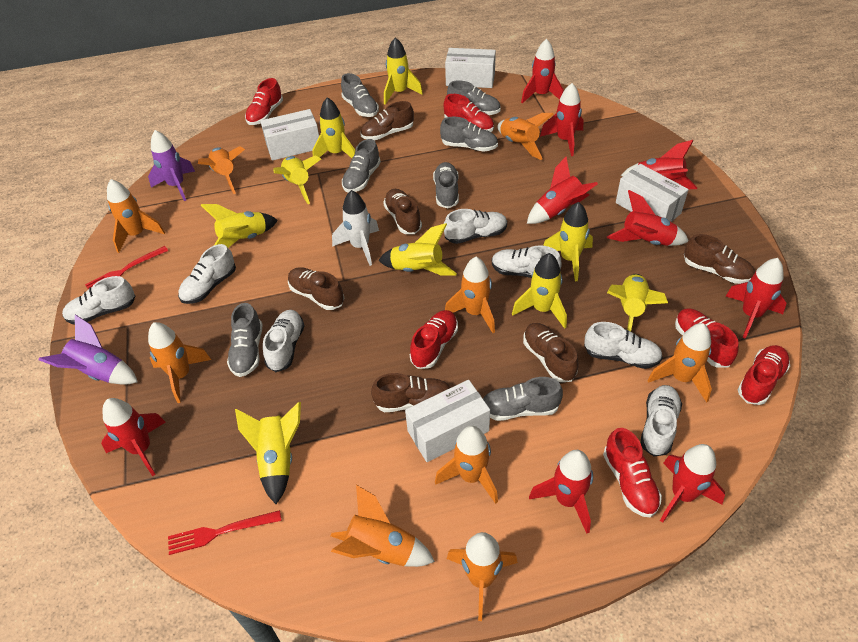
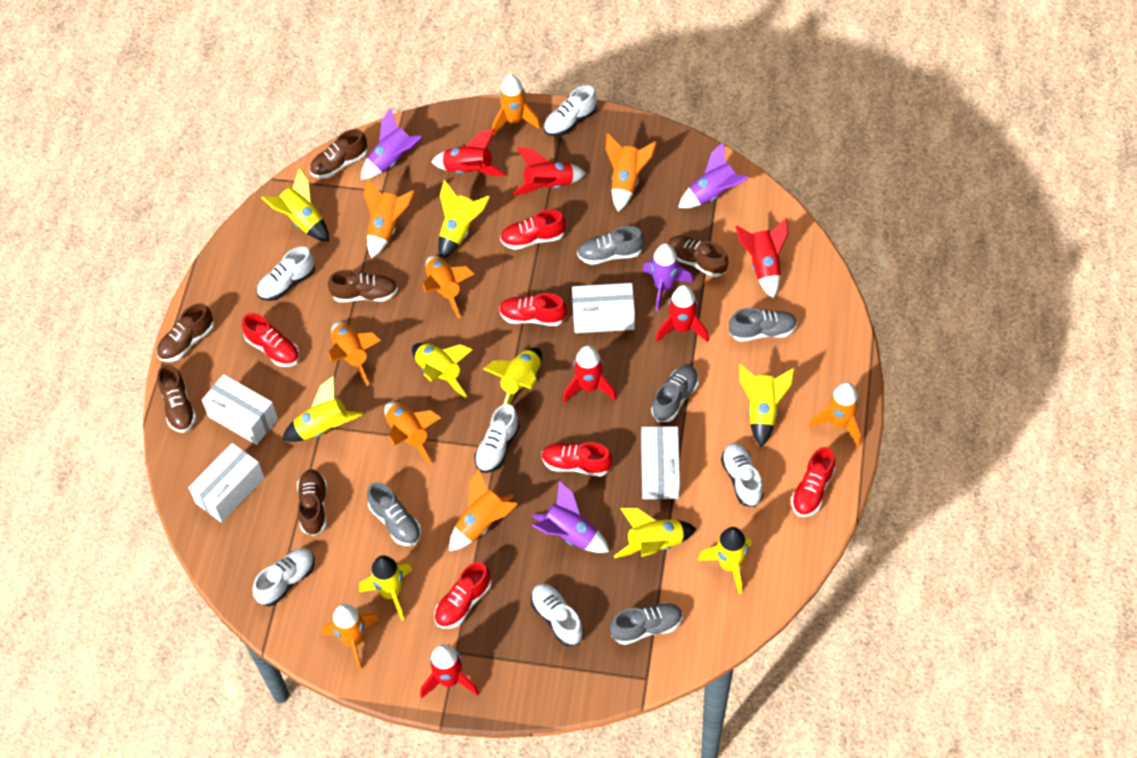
grey shoe: [227,303,263,377] [341,73,379,117] [342,139,381,192] [433,162,459,208] [440,117,498,152] [447,81,500,115] [483,377,563,421] = 7 -> [367,482,421,546] [577,226,644,265] [610,602,683,645] [651,365,699,422] [729,308,797,342] = 5
purple rocket: [38,315,138,385] [148,130,195,201] = 2 -> [361,108,422,180] [531,481,610,553] [643,243,693,311] [678,142,748,208] = 4
red fork: [85,246,168,290] [168,510,281,555] = 2 -> none = 0
red rocket: [101,398,166,476] [521,39,564,103] [527,157,598,224] [529,450,593,534] [540,83,584,156] [607,190,689,246] [621,140,697,189] [660,444,725,523] [725,258,787,339] = 9 -> [420,644,479,698] [431,129,506,176] [512,147,586,195] [563,345,617,403] [656,285,709,342] [736,218,788,299] = 6
white rocket: [332,190,379,266] = 1 -> none = 0
white shoe: [62,276,135,325] [178,244,236,304] [263,310,304,372] [444,209,507,244] [492,245,562,278] [584,322,663,369] [640,385,682,456] = 7 -> [253,548,315,606] [257,247,315,301] [474,404,520,473] [531,584,584,646] [543,85,597,136] [721,443,764,507] = 6

